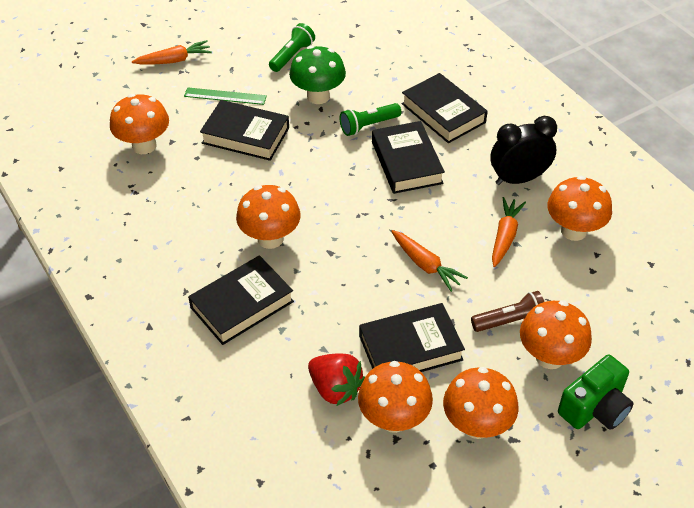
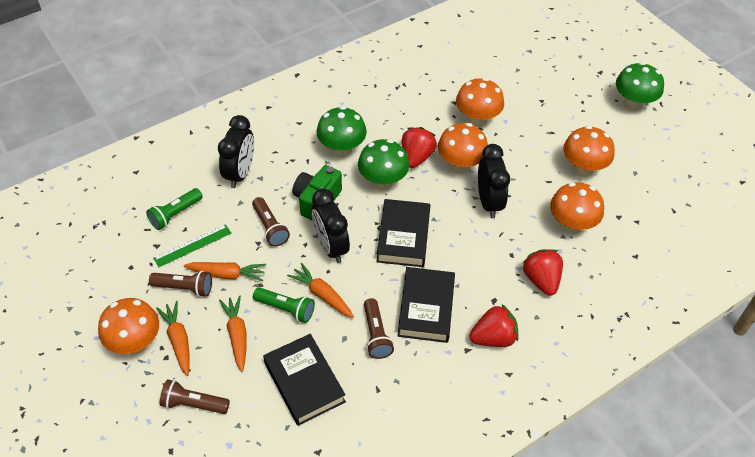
black book: [188,255,294,345] [200,100,289,161] [359,303,465,372] [372,121,445,194] [402,73,488,143] = 5 -> [263,334,346,426] [377,199,430,267] [398,267,455,343] = 3
black clock: [490,116,557,185] = 1 -> [218,115,254,188] [312,189,350,263] [478,144,510,218] = 3
brown flashlight: [471,291,545,332] = 1 -> [149,271,212,297] [160,379,230,414] [252,197,290,247] [364,298,394,359] = 4
green mushroom: [289,46,346,104] = 1 -> [316,106,367,157] [358,139,409,191] [616,62,664,111] = 3
orange carrot: [132,40,212,64] [391,230,468,292] [492,197,526,267] = 3 -> [156,301,190,376] [184,262,266,282] [219,295,247,372] [287,263,354,318] = 4
orange mushroom: [110,94,169,154] [236,185,301,249] [358,361,433,433] [443,367,519,439] [520,301,592,369] [547,176,612,241] = 6 -> [98,298,159,354] [438,123,488,174] [456,78,504,127] [550,182,604,234] [563,126,615,177] = 5
red strawberry: [308,353,365,406] = 1 -> [402,127,437,168] [469,305,518,347] [522,249,563,296] = 3

